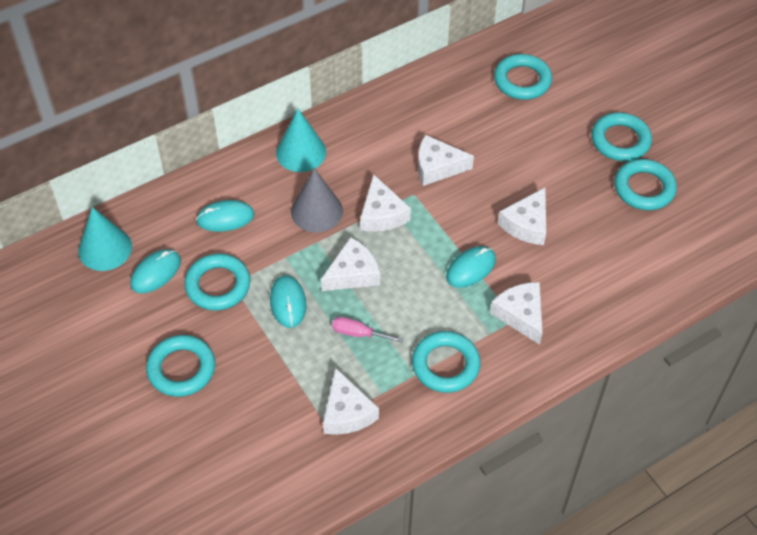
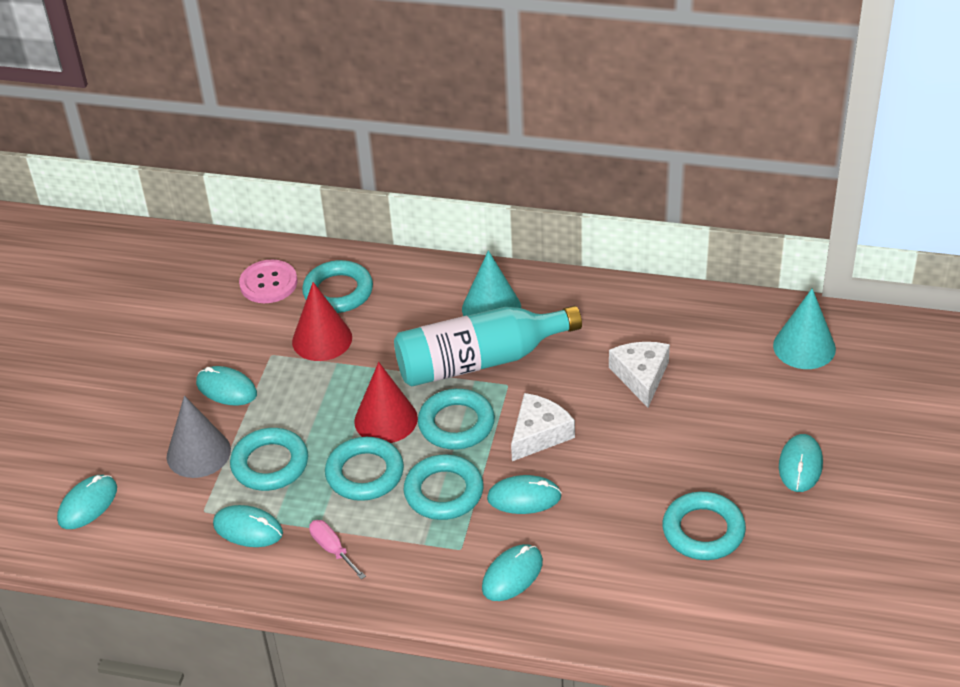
pink button: none = 0 -> [239,259,298,303] = 1
red cone: none = 0 -> [292,282,352,361] [354,362,418,443] = 2
turquoise bottle: none = 0 -> [394,306,582,387] = 1
turquoise mouse: [130,249,181,293] [196,200,255,232] [270,275,307,328] [446,246,496,288] = 4 -> [57,475,117,529] [196,366,257,405] [213,505,283,547] [482,544,543,601] [487,475,562,514] [779,434,823,492] = 6
white cheese: [321,237,380,291] [323,368,379,435] [360,174,411,232] [418,135,474,186] [490,282,542,345] [498,188,546,245] = 6 -> [511,393,575,461] [609,342,670,408] = 2

